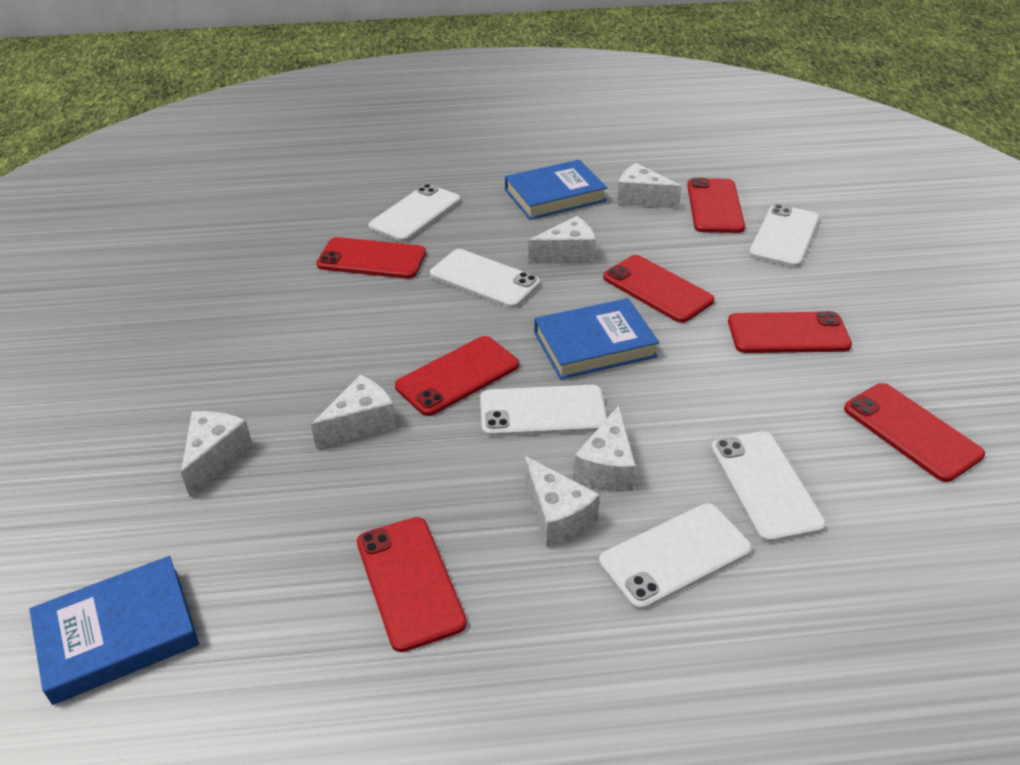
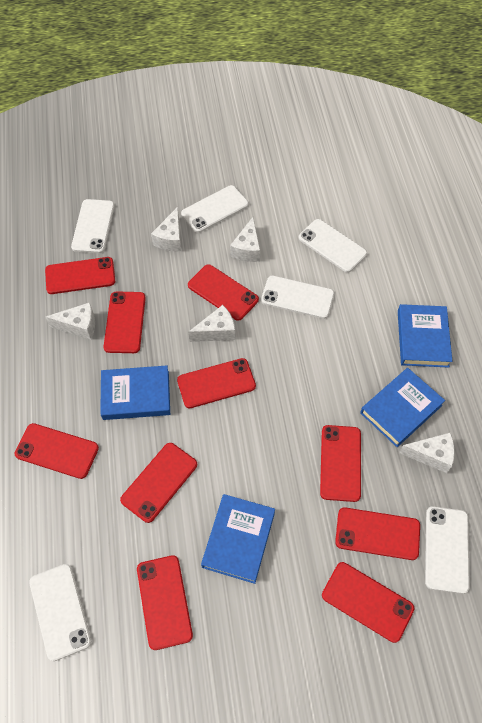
blue book: [29,556,199,705] [505,159,607,220] [534,298,659,379] = 3 -> [100,365,170,420] [201,494,275,584] [360,368,445,447] [398,304,453,368] = 4
red phone: [316,237,426,279] [357,517,467,652] [395,336,519,416] [603,255,714,323] [687,178,745,233] [728,311,852,353] [844,383,985,482] = 7 -> [14,423,99,479] [45,257,115,294] [103,291,146,353] [120,443,197,523] [137,555,193,650] [177,358,256,408] [188,264,259,321] [320,425,361,502] [322,562,414,643] [335,508,420,560] = 10
white cheese: [181,411,253,497] [311,375,396,449] [524,456,600,548] [528,216,596,264] [573,406,636,492] [617,163,682,209] = 6 -> [45,302,95,340] [151,207,181,251] [188,305,235,342] [230,217,260,262] [399,433,455,473] = 5

